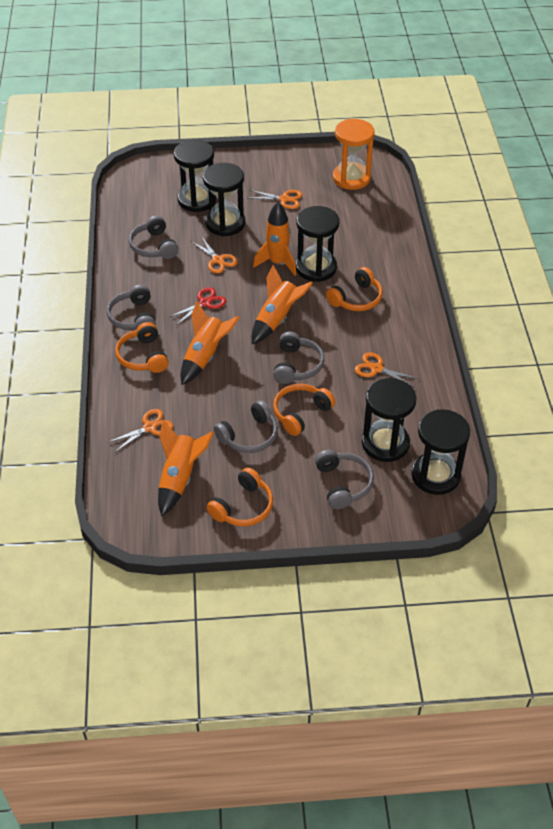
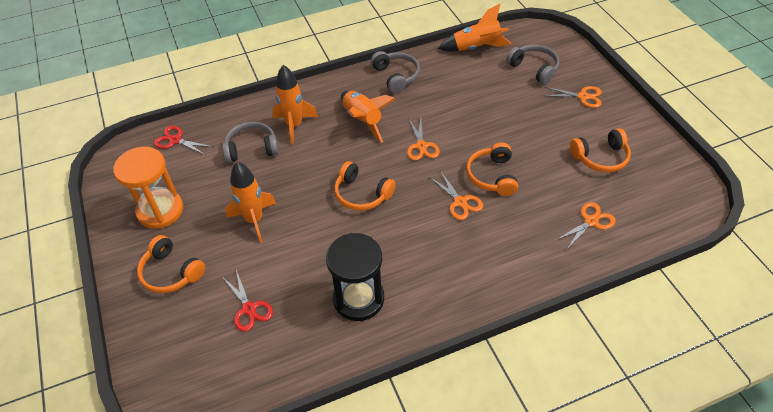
black hourglass: [174,140,216,212] [203,163,245,236] [296,206,339,282] [362,378,416,462] [411,409,470,495] = 5 -> [326,233,384,321] = 1
grey headphones: [107,284,156,330] [129,215,178,259] [214,400,278,453] [273,332,324,384] [315,450,374,509] = 5 -> [222,121,279,163] [371,51,420,93] [506,44,559,84] = 3
red scissors: [168,287,226,325] = 1 -> [154,126,213,155] [223,270,273,332] = 2

